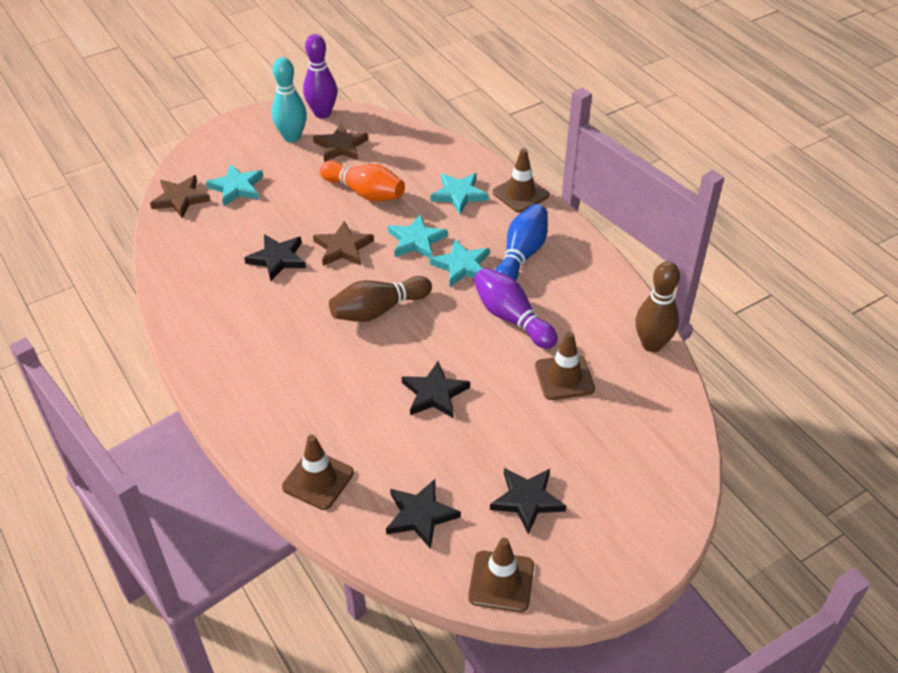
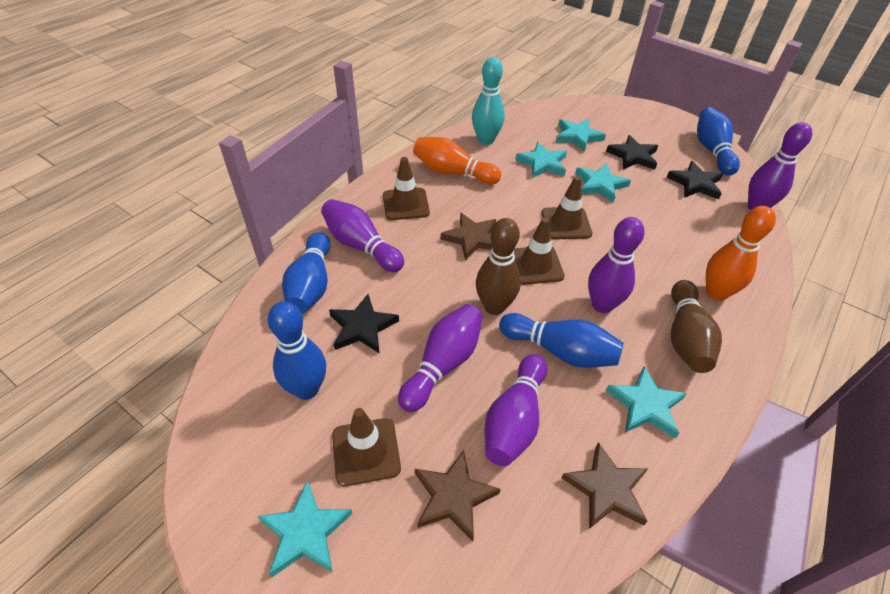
black star: [244,234,306,281] [386,479,461,549] [402,361,470,419] [490,468,566,534] = 4 -> [329,294,399,354] [606,135,658,170] [667,161,723,199] = 3
blue bowling pin: [495,204,548,280] = 1 -> [268,301,326,400] [282,232,331,314] [499,313,623,368] [697,107,740,176] = 4
orange bowling pin: [320,161,405,202] = 1 -> [413,137,501,184] [706,206,776,301] = 2
purple bowling pin: [303,34,337,119] [473,267,558,349] = 2 -> [321,199,404,272] [398,304,483,412] [485,354,548,466] [588,217,645,313] [748,122,812,210] = 5
turquoise star: [206,164,263,206] [388,215,448,258] [430,173,489,214] [430,239,490,287] = 4 -> [258,480,353,577] [515,142,567,178] [556,119,606,152] [575,163,631,203] [606,366,687,439] = 5

